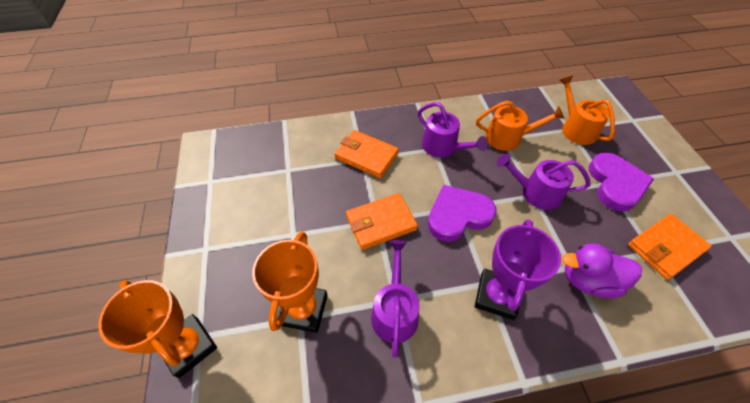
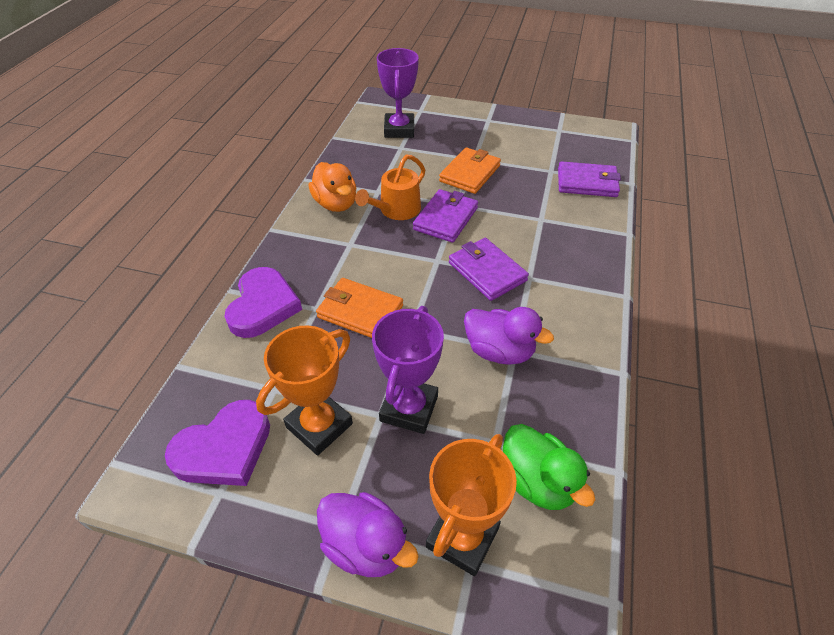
green duck: none = 0 -> [503,424,595,510] = 1
orange duck: none = 0 -> [309,162,356,212] = 1
orange wallet: [334,130,399,178] [346,193,418,250] [628,214,712,280] = 3 -> [316,278,403,338] [439,147,501,194] = 2
orange watering can: [476,101,564,151] [560,76,615,145] = 2 -> [355,155,425,220] = 1
purple duck: [562,243,642,298] = 1 -> [317,492,419,577] [464,307,554,365] = 2
purple trophy: [475,219,561,320] = 1 -> [372,306,444,434] [377,48,419,138] = 2
purple wallet: none = 0 -> [413,189,478,243] [449,238,529,301] [558,161,621,197] = 3
purple watering can: [371,240,419,357] [418,102,488,158] [497,154,591,210] = 3 -> none = 0

